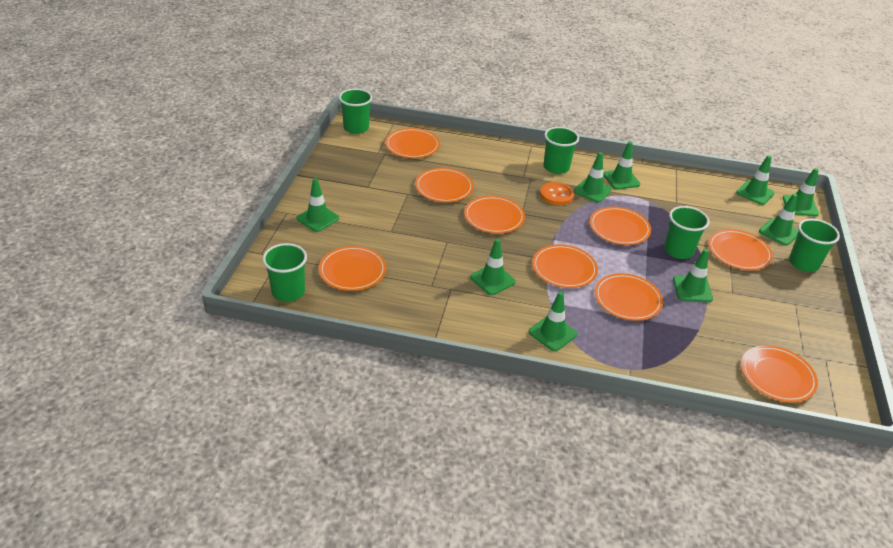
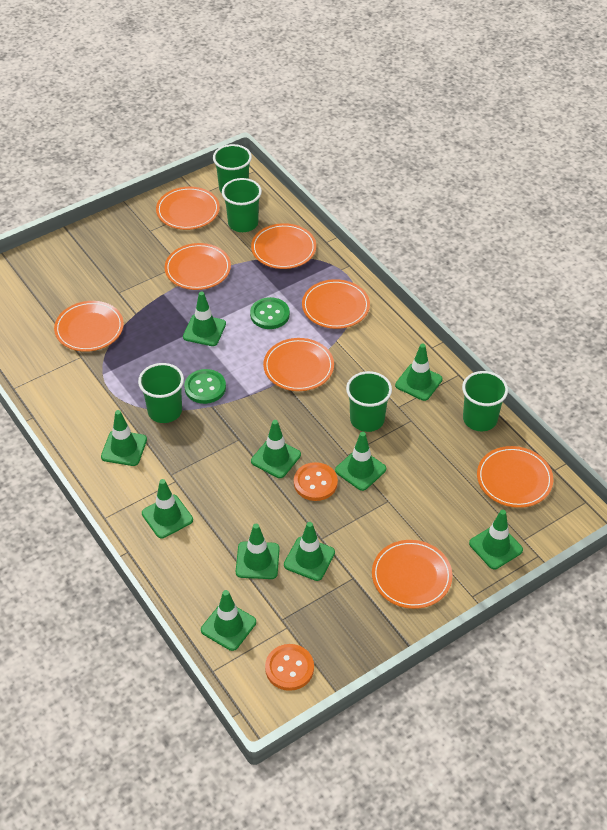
green button: none = 0 -> [184,369,226,404] [250,297,290,329] = 2
green traffic cone: [297,178,339,232] [470,239,516,295] [529,291,577,351] [574,152,612,203] [603,142,640,190] [673,249,713,302] [736,155,774,205] [759,193,798,246] [783,168,819,217] = 9 -> [101,410,147,466] [142,479,193,538] [183,291,226,346] [201,590,256,651] [236,524,280,579] [251,420,301,478] [284,522,335,581] [335,432,386,491] [395,344,443,401] [469,510,523,569] = 10
orange button: [540,182,574,205] = 1 -> [265,644,314,691] [294,462,338,501] = 2
orange plate: [319,246,386,291] [385,128,440,158] [415,168,474,202] [464,196,525,233] [532,244,598,288] [590,207,651,245] [595,273,663,321] [708,229,773,270] [741,345,818,402] = 9 -> [54,301,124,352] [156,187,220,230] [165,243,231,290] [251,223,316,269] [263,338,334,391] [302,279,370,329] [372,540,452,609] [477,446,553,508] = 8

